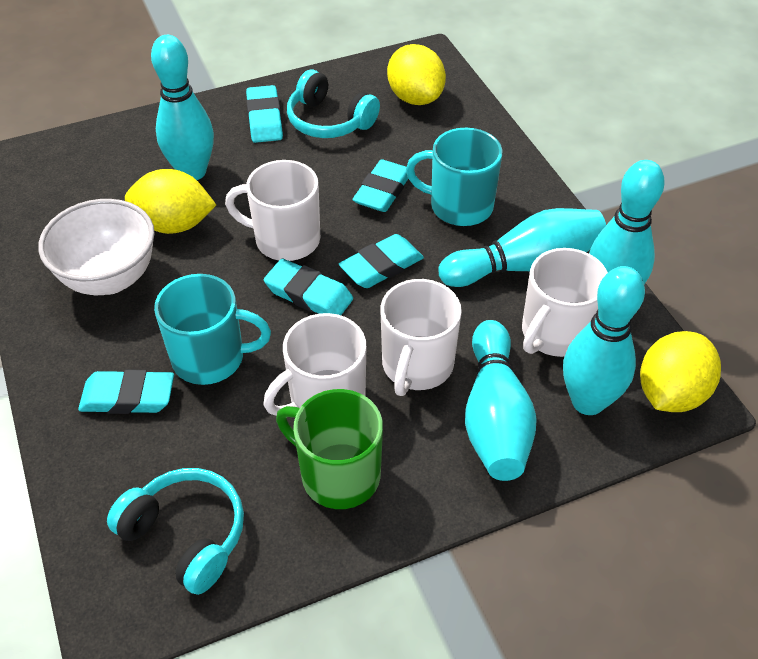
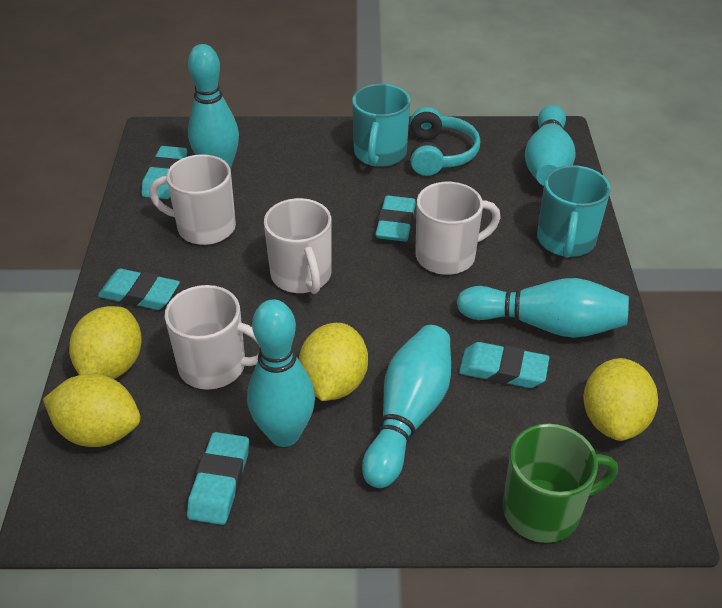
turquoise headphones: [107,468,244,595] [287,69,380,138] = 2 -> [410,107,480,176] = 1
white bowl: [38,199,155,295] = 1 -> none = 0
yellow lemon: [125,169,216,234] [387,44,446,105] [640,331,721,412] = 3 -> [43,374,140,447] [69,306,142,379] [299,323,368,401] [583,358,658,441] = 4

